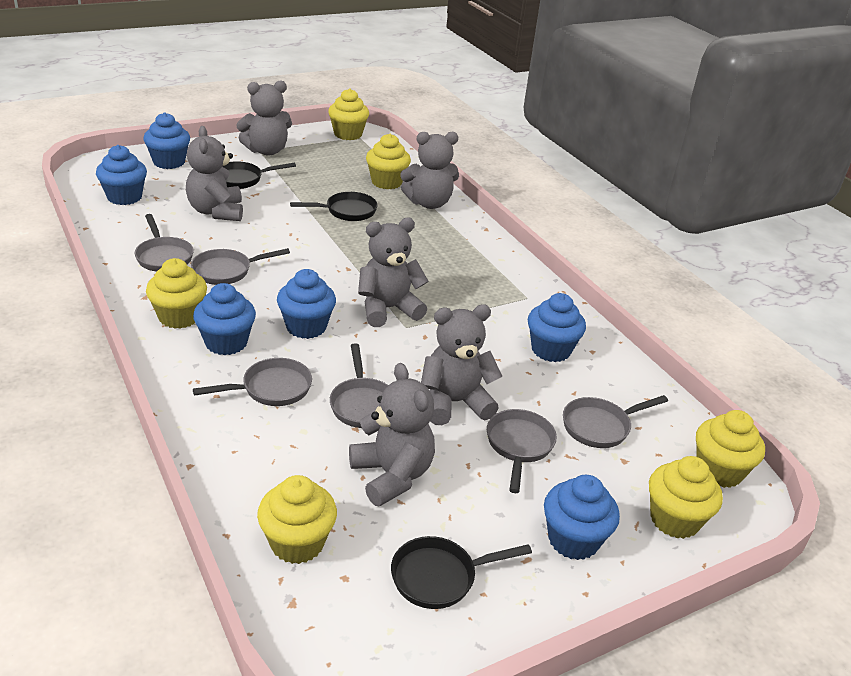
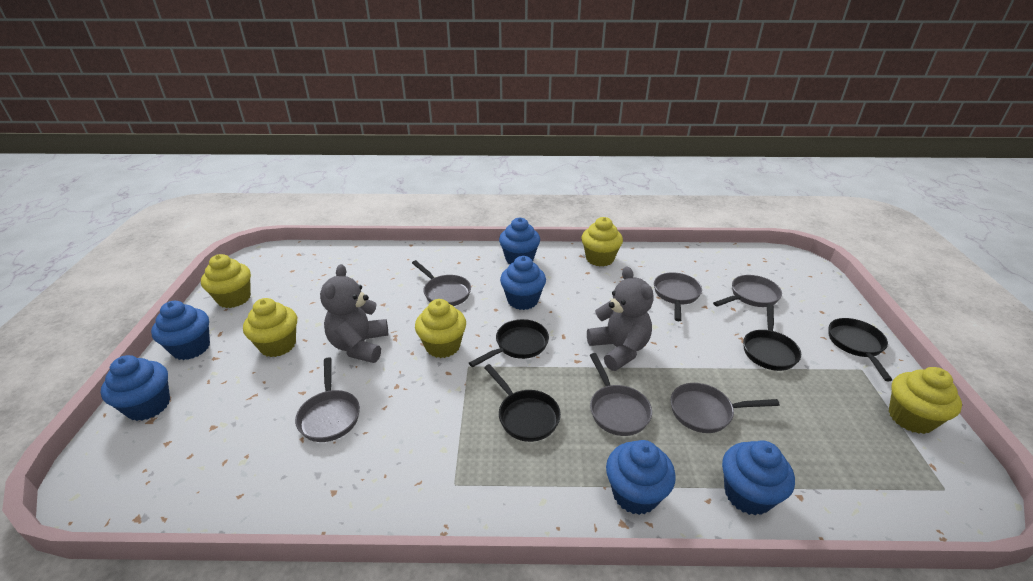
black pan: [222,161,296,189] [290,192,378,221] [391,536,532,609] = 3 -> [469,319,549,367] [484,364,561,442] [743,304,801,371] [829,318,892,381] = 4
grey teddy bear: [186,126,243,221] [236,80,292,156] [349,363,435,506] [358,218,429,327] [400,132,459,209] [421,304,503,425] = 6 -> [320,264,388,363] [587,266,654,371] = 2
yellow cupcake: [146,258,207,329] [257,475,337,564] [328,88,369,140] [366,134,411,189] [649,456,723,539] [696,410,765,488] = 6 -> [201,254,251,308] [243,298,297,357] [415,299,466,358] [581,217,623,267] [889,367,962,434] = 5

